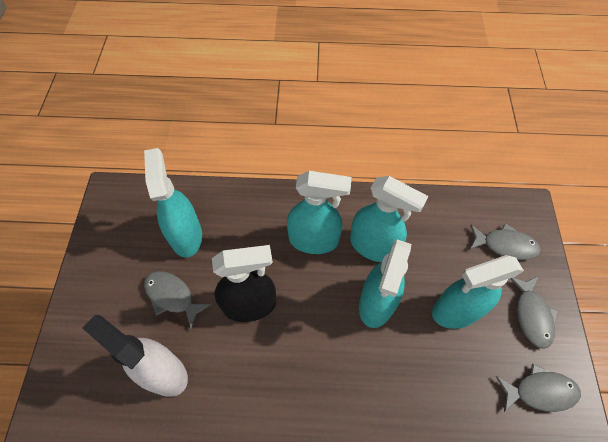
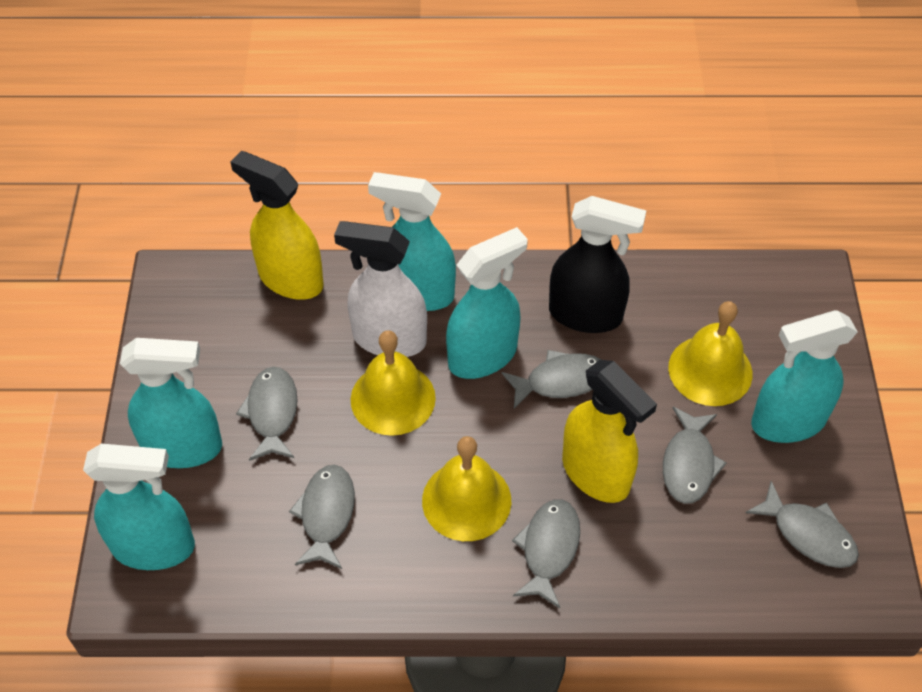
grey fish: [144,271,211,329] [469,223,541,260] [496,364,581,412] [510,276,558,349] = 4 -> [236,367,298,461] [289,465,355,569] [502,350,601,408] [512,499,580,608] [663,407,727,504] [745,481,859,568] = 6
yellow bell: none = 0 -> [351,330,436,436] [422,436,511,541] [668,301,753,406] = 3
yellow spray bottle: none = 0 -> [231,151,324,300] [562,360,657,503] = 2

